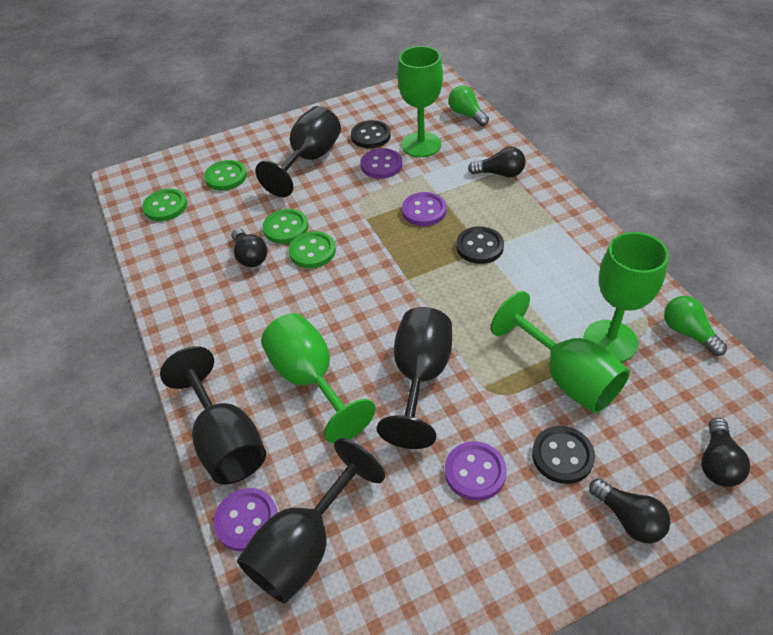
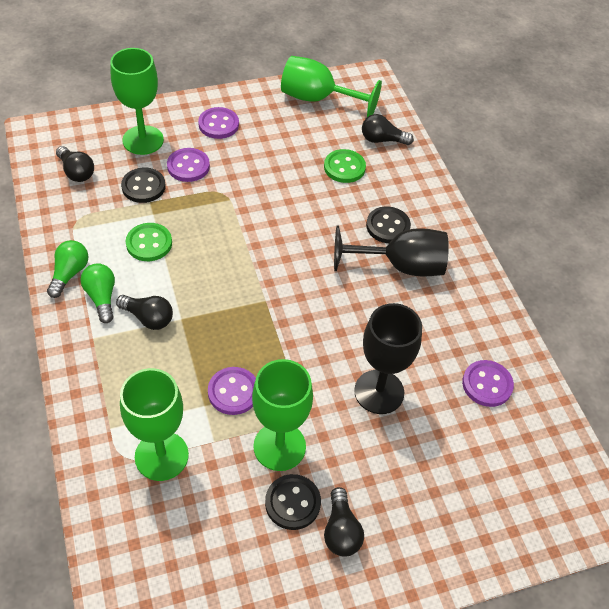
black goblet: [160,346,266,485] [237,438,385,604] [255,106,341,197] [377,307,452,449] = 4 -> [334,225,449,277] [354,303,422,414] = 2
green button: [142,189,187,221] [204,160,247,191] [263,209,308,244] [289,231,336,268] = 4 -> [126,223,172,261] [324,149,366,183] = 2

